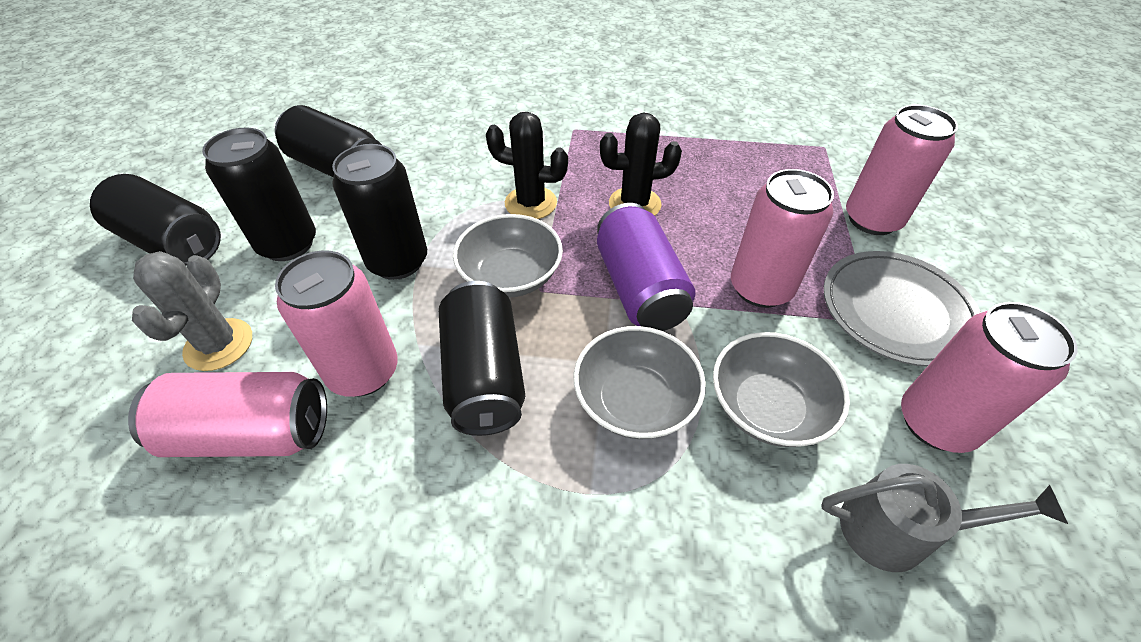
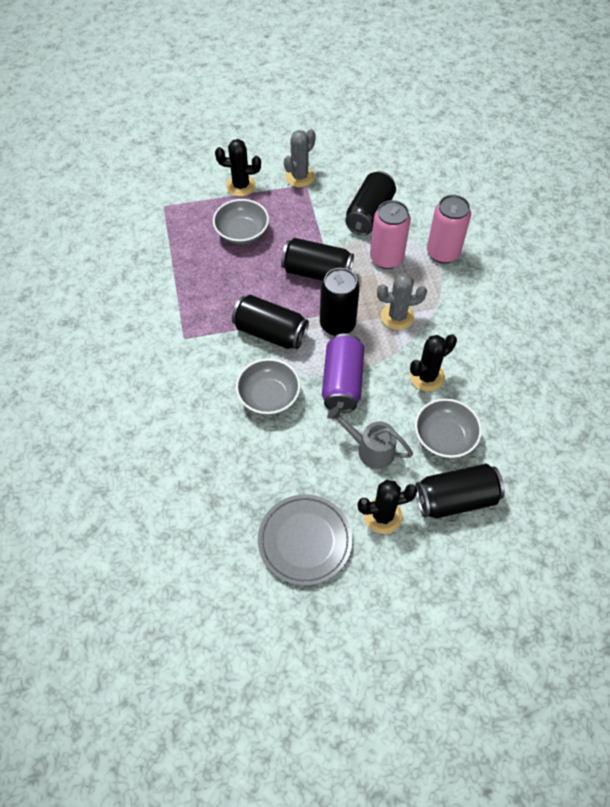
black cactus: [486,112,568,219] [600,112,682,216] = 2 -> [215,139,261,197] [358,480,418,534] [410,334,457,391] = 3
grey cactus: [132,251,252,371] = 1 -> [284,129,316,187] [377,273,427,330] = 2
pink can: [128,372,327,457] [275,250,398,397] [731,169,834,308] [846,105,958,235] [901,302,1077,453] = 5 -> [370,200,411,269] [427,195,471,263] = 2

